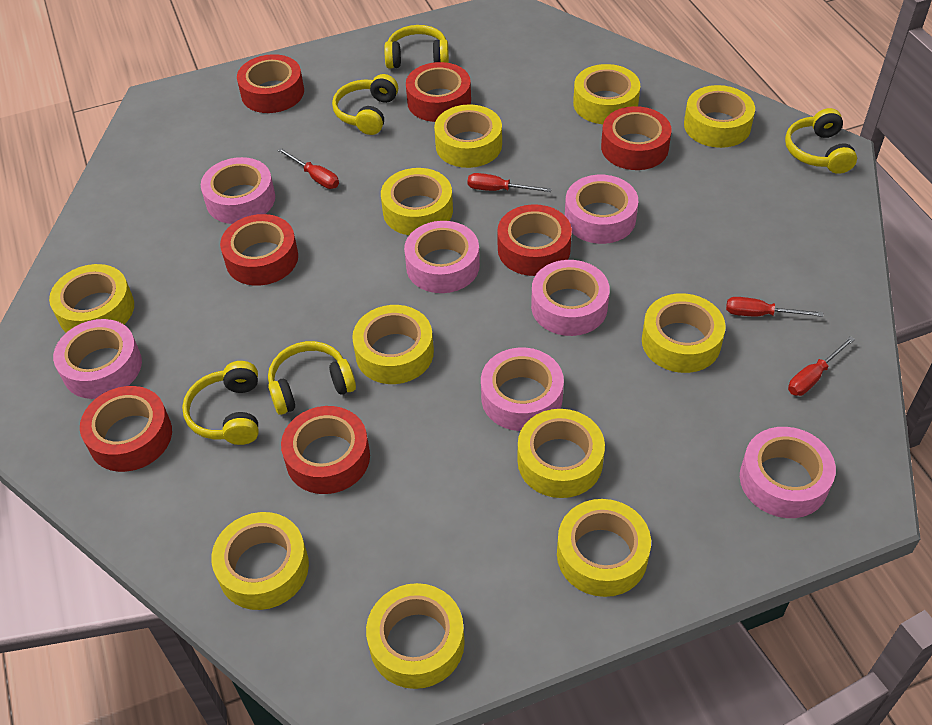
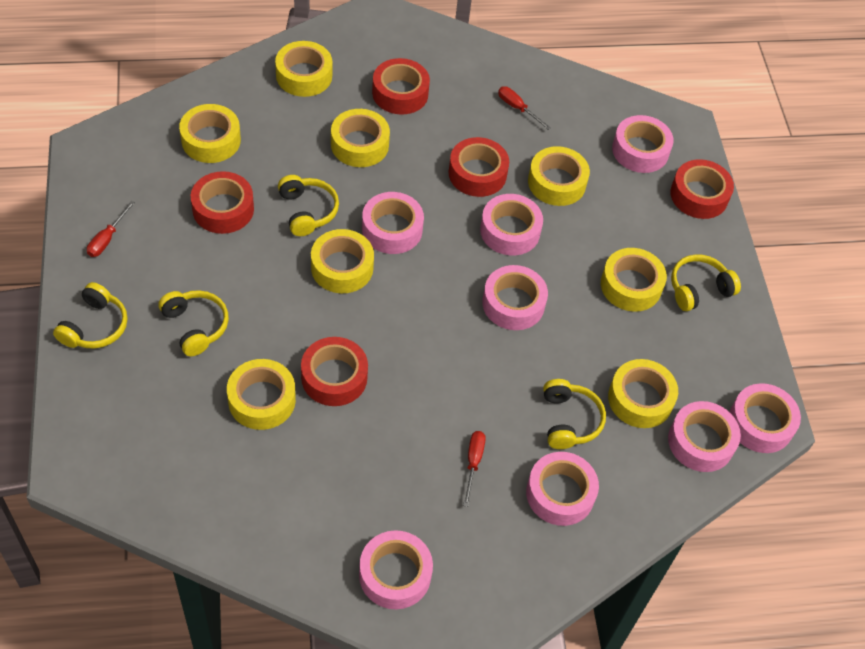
pink tape: [53,319,142,399] [201,157,275,224] [404,221,480,293] [481,348,564,431] [531,260,610,336] [565,175,638,244] [740,427,836,518] = 7 -> [359,530,433,609] [362,192,424,254] [480,194,543,256] [482,265,548,330] [526,452,599,526] [612,115,674,173] [668,401,741,472] [730,383,801,453] = 8
red screwdriver: [277,148,339,189] [467,173,552,192] [726,297,823,317] [788,336,855,396] = 4 -> [87,201,135,257] [463,431,486,507] [498,86,551,130] = 3
red tape: [80,386,172,472] [220,214,298,286] [237,54,304,113] [281,406,370,494] [406,62,471,122] [497,204,572,276] [601,106,672,170] = 7 -> [191,171,254,234] [301,337,368,406] [372,58,430,115] [449,137,509,197] [670,159,734,219] = 5
yellow tape: [49,264,134,333] [211,512,309,610] [352,305,434,384] [366,583,465,689] [381,168,453,235] [434,104,502,168] [518,409,605,498] [557,499,651,597] [573,64,640,124] [642,293,726,373] [684,85,755,148] = 11 -> [179,104,241,163] [227,359,296,430] [275,41,332,97] [311,229,374,293] [331,109,390,167] [528,146,590,206] [601,248,667,312] [608,359,678,428] = 8

